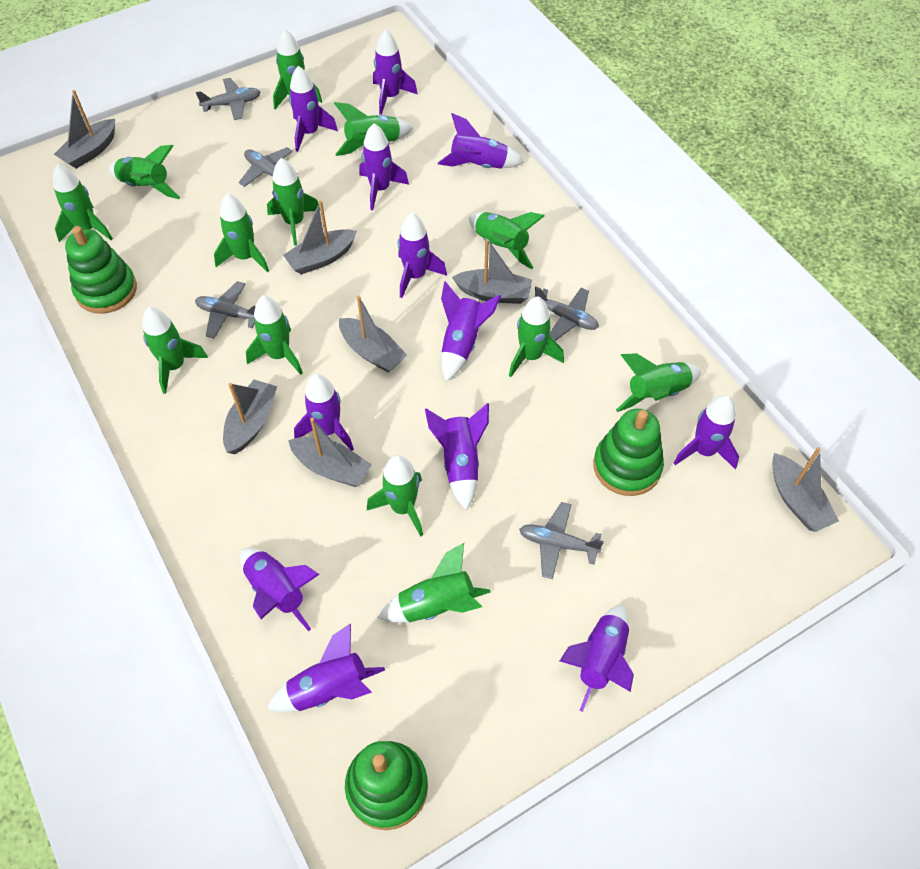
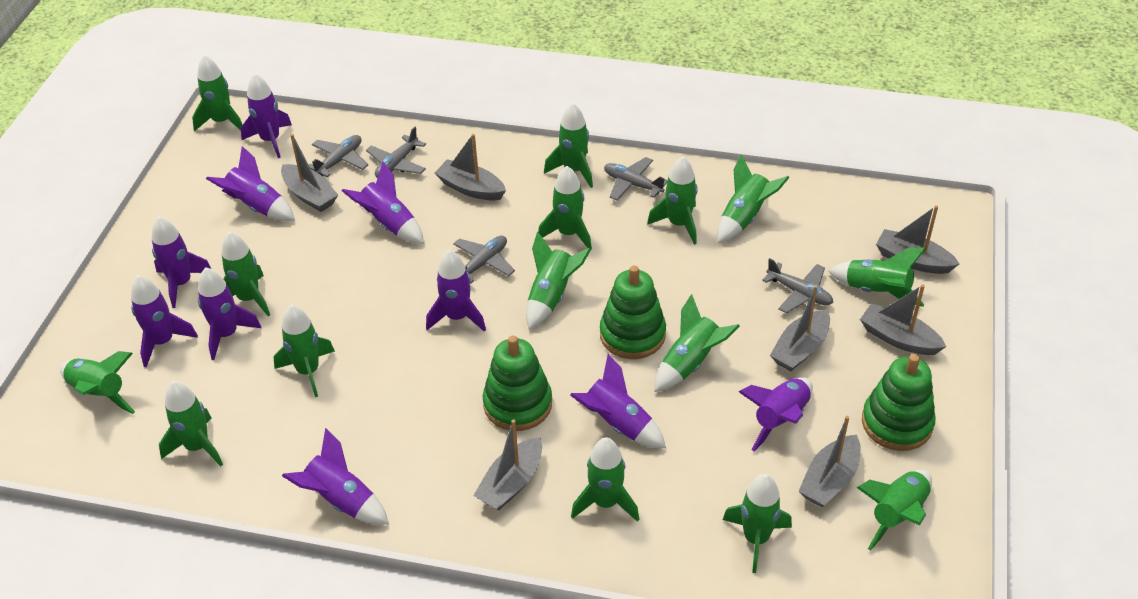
green rocket: [53,164,113,242] [109,145,180,199] [142,307,208,394] [214,193,269,272] [246,295,303,375] [267,158,320,246] [273,28,322,109] [334,102,413,156] [367,455,423,537] [377,543,491,623] [469,212,544,269] [509,296,564,377] [616,353,701,412] = 13 -> [60,351,135,414] [159,381,223,466] [192,55,242,131] [221,231,270,316] [274,305,335,397] [526,232,591,330] [538,166,592,250] [544,103,593,188] [571,437,639,522] [647,156,698,245] [654,294,740,392] [717,155,790,243] [723,474,792,573] [828,247,926,307] [856,470,932,551] = 15
purple rocket: [240,548,320,631] [267,624,385,712] [289,66,338,152] [294,374,354,451] [360,123,409,210] [373,29,418,115] [397,213,447,298] [425,403,489,511] [438,113,525,168] [441,281,501,381] [560,605,634,712] [674,395,739,469] = 12 -> [131,275,198,367] [152,216,211,308] [198,268,261,360] [206,146,295,221] [241,73,292,158] [282,428,389,525] [342,162,424,244] [426,250,486,332] [570,354,666,448] [739,377,813,451] = 10

